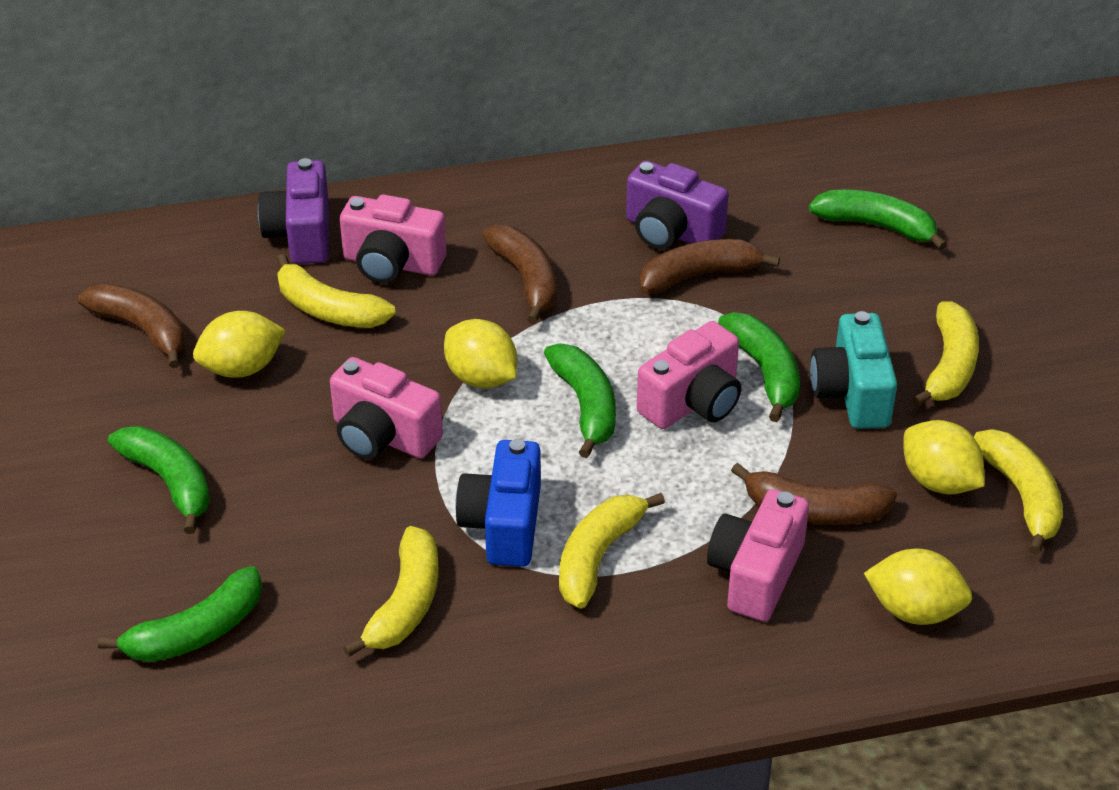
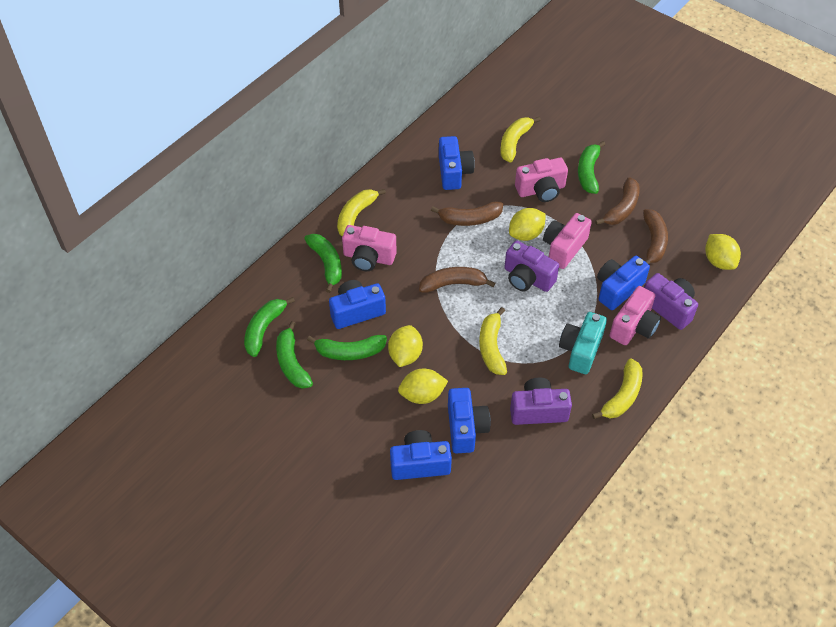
blue camera: [455,439,541,567] = 1 -> [329,280,386,329] [390,430,452,480] [439,136,475,190] [448,388,491,453] [597,256,650,310] = 5
purple camera: [258,158,329,264] [626,160,729,249] = 2 -> [505,241,559,292] [510,378,572,425] [644,273,698,330] = 3
yellow banana: [277,254,396,328] [343,526,439,657] [559,493,665,609] [912,302,979,407] [974,429,1063,555] = 5 -> [337,189,386,236] [479,307,507,375] [500,117,541,163] [592,358,643,419] = 4

